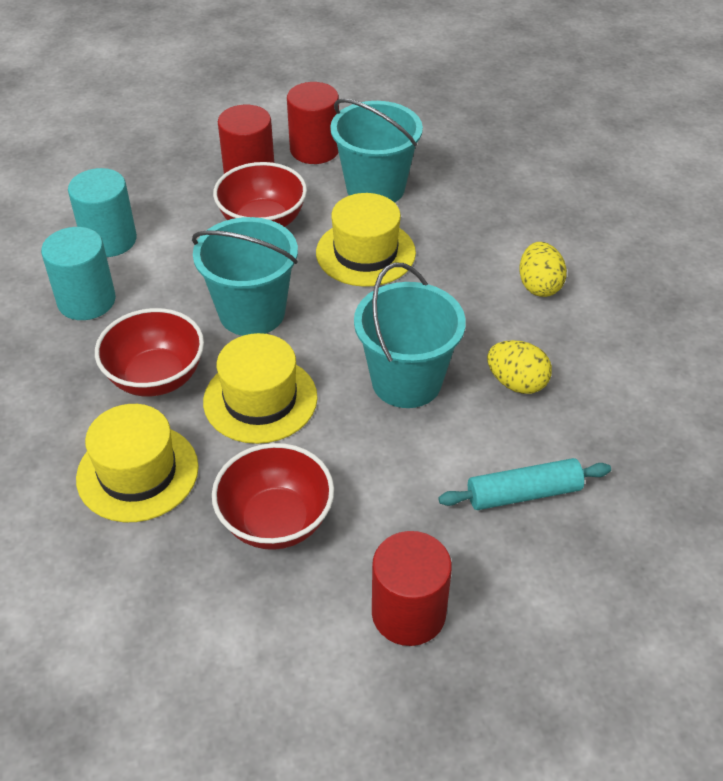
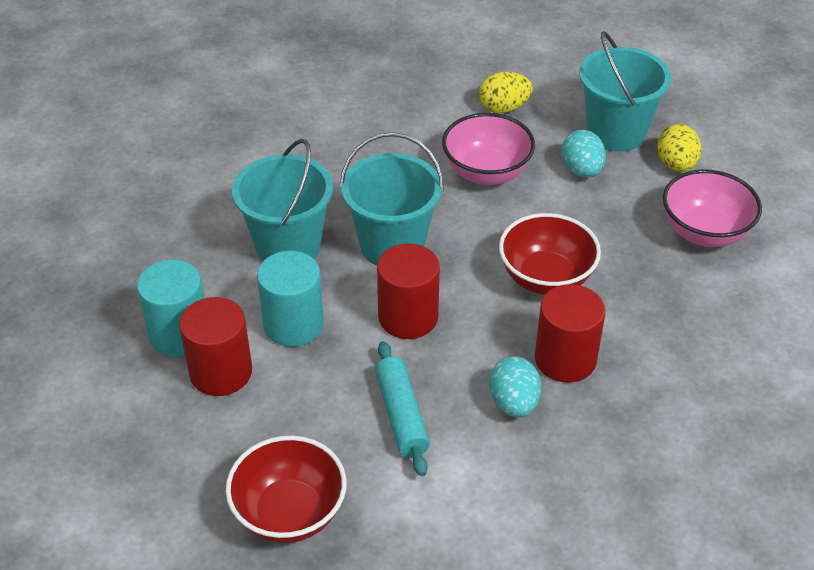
pink bowl: none = 0 -> [442,113,535,185] [663,169,762,247] = 2
red bowl: [95,308,204,397] [212,443,334,550] [213,162,307,227] = 3 -> [226,436,347,543] [499,213,601,295] = 2
turquoise egg: none = 0 -> [489,356,541,417] [561,130,606,178] = 2
yellow hat: [76,404,199,522] [203,333,317,444] [316,193,416,287] = 3 -> none = 0

